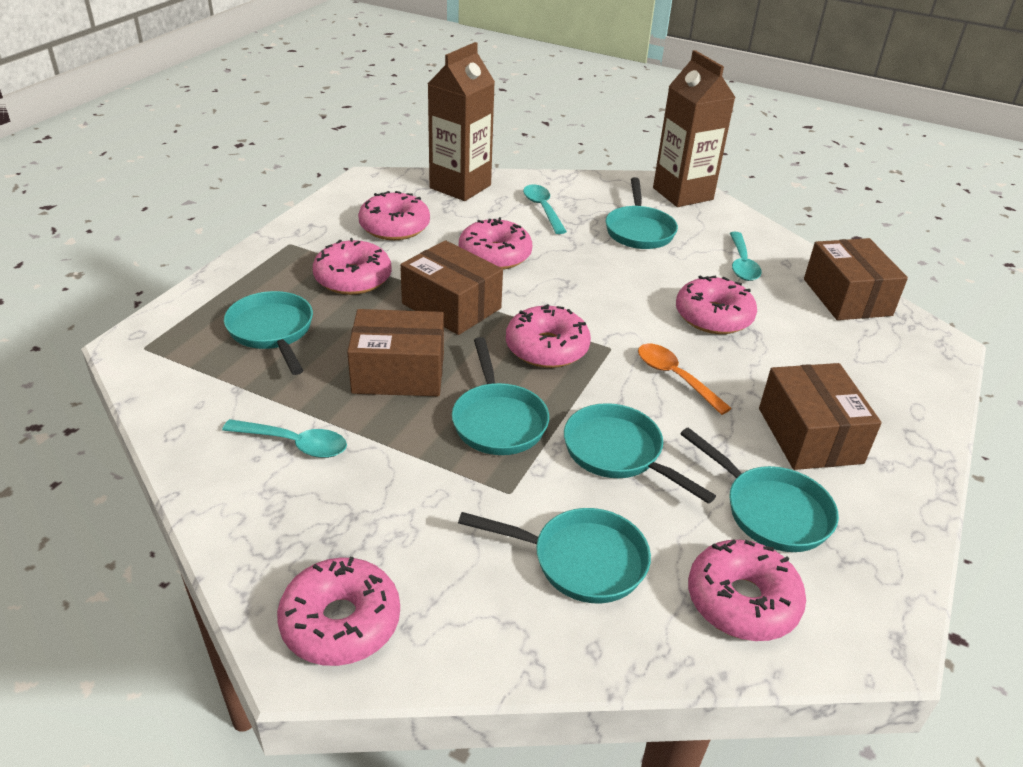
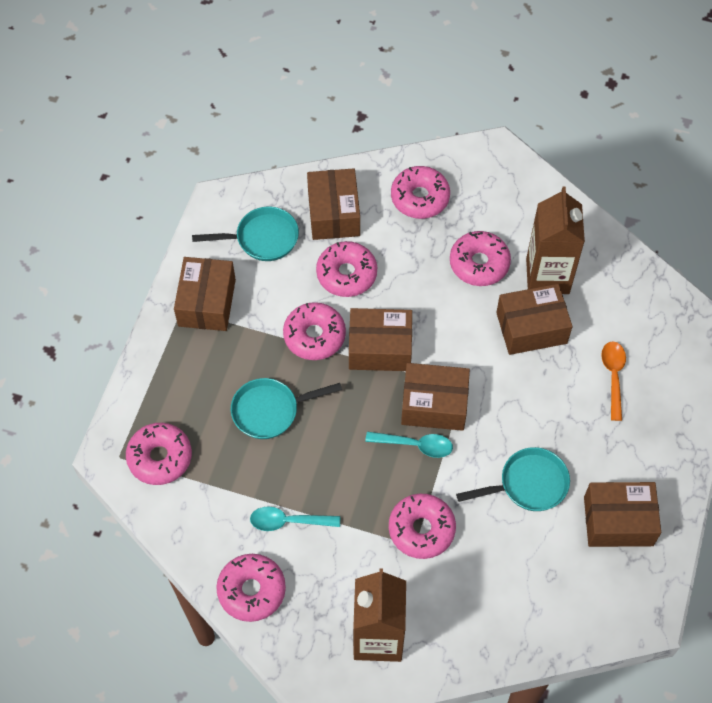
brown box: [347,309,444,396] [400,240,503,335] [759,363,882,470] [804,238,908,320] = 4 -> [174,257,236,331] [307,168,360,240] [349,308,412,371] [401,363,470,431] [496,284,573,355] [584,482,661,547] = 6
turquoise pan: [224,291,313,375] [452,337,549,455] [458,508,651,603] [564,403,716,504] [606,177,678,249] [680,428,839,552] = 6 -> [192,207,299,261] [231,378,342,439] [456,447,570,511] = 3
turquoise spoon: [222,419,347,458] [523,185,567,234] [730,232,762,281] = 3 -> [250,506,340,531] [365,431,453,458] = 2

